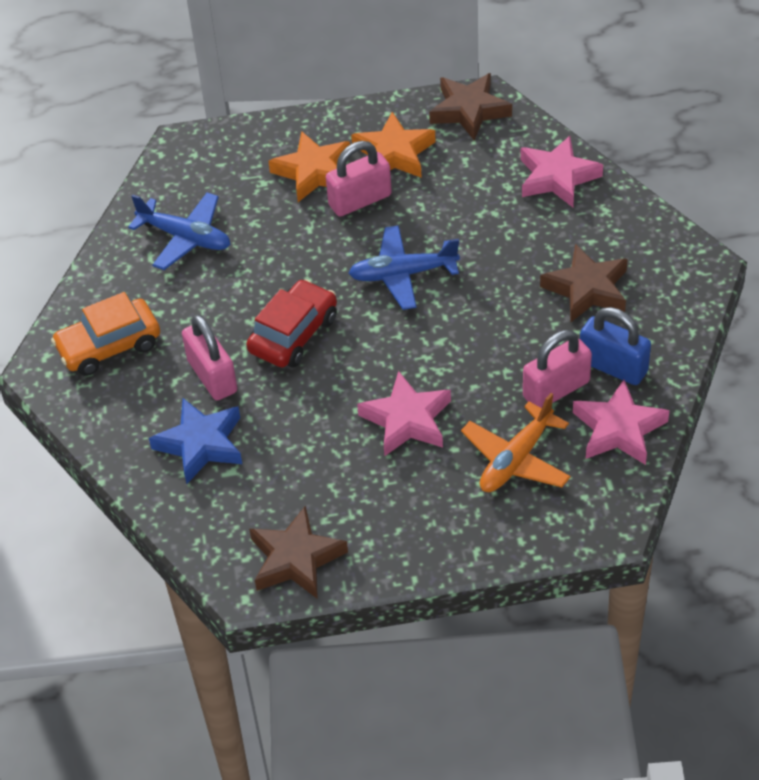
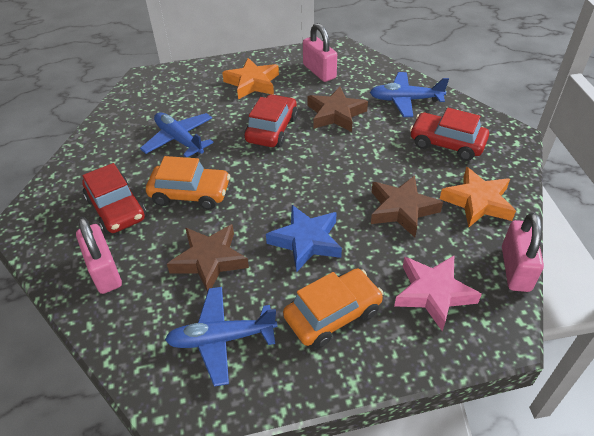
blue padlock: [580,307,651,385] = 1 -> none = 0
blue plane: [128,193,230,270] [349,225,460,310] = 2 -> [140,112,214,158] [165,287,278,386] [370,72,449,117] = 3
orange car: [51,292,160,376] = 1 -> [146,156,230,210] [283,269,384,349] = 2
orange plane: [461,393,571,492] = 1 -> none = 0
pink star: [357,371,451,457] [520,136,603,207] [573,380,670,465] = 3 -> [394,256,482,331] = 1
red car: [246,279,337,368] = 1 -> [82,163,147,234] [244,94,298,148] [410,108,489,161] = 3

